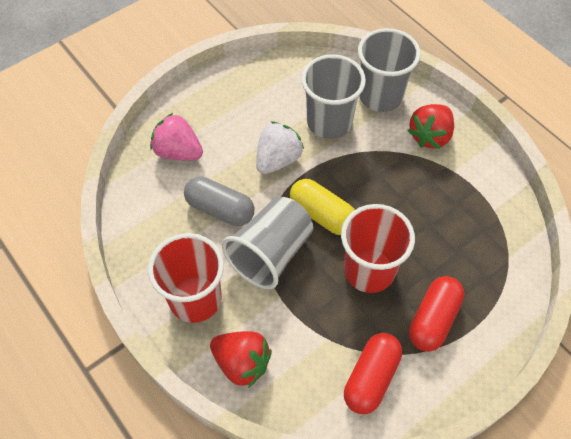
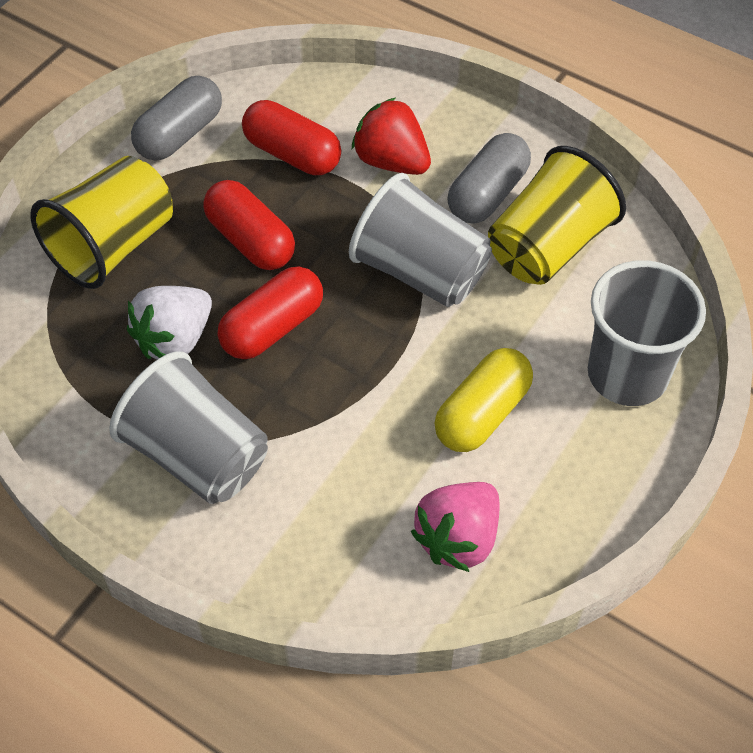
grey capsule: [184,176,254,226] = 1 -> [131,76,222,161] [448,133,531,224] = 2
red capsule: [344,333,402,414] [409,276,464,352] = 2 -> [203,180,295,270] [218,266,323,359] [242,100,341,175] = 3
red cup: [148,233,224,323] [341,204,415,293] = 2 -> none = 0
red strawberry: [210,331,272,388] [408,104,454,149] = 2 -> [352,98,431,175] = 1
yellow cup: none = 0 -> [30,156,173,289] [488,146,626,285] = 2

